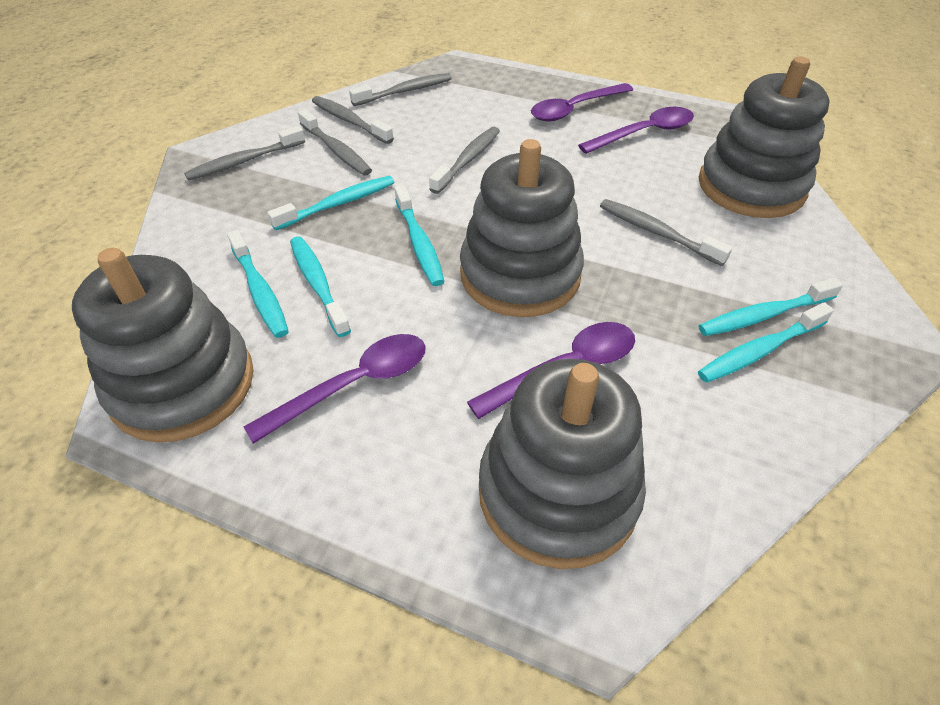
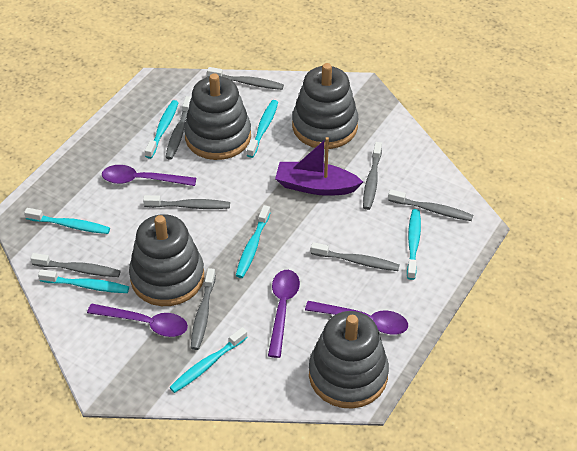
grey toothbrush: [184,126,305,181] [298,109,372,175] [312,96,394,144] [349,73,452,106] [429,127,500,194] [600,199,732,266] = 6 -> [30,253,120,277] [143,195,230,209] [165,96,191,160] [191,268,216,350] [207,67,284,90] [311,242,400,271] [363,142,382,210] [388,189,473,221] = 8
purple boat: none = 0 -> [275,137,363,196] = 1
turquoise toothbrush: [227,230,289,338] [267,176,395,230] [290,236,351,337] [395,185,445,286] [698,302,834,383] [699,277,843,336] = 6 -> [24,208,110,234] [38,269,129,293] [145,100,179,159] [169,327,248,393] [236,205,270,278] [247,100,278,158] [407,209,421,280] = 7

